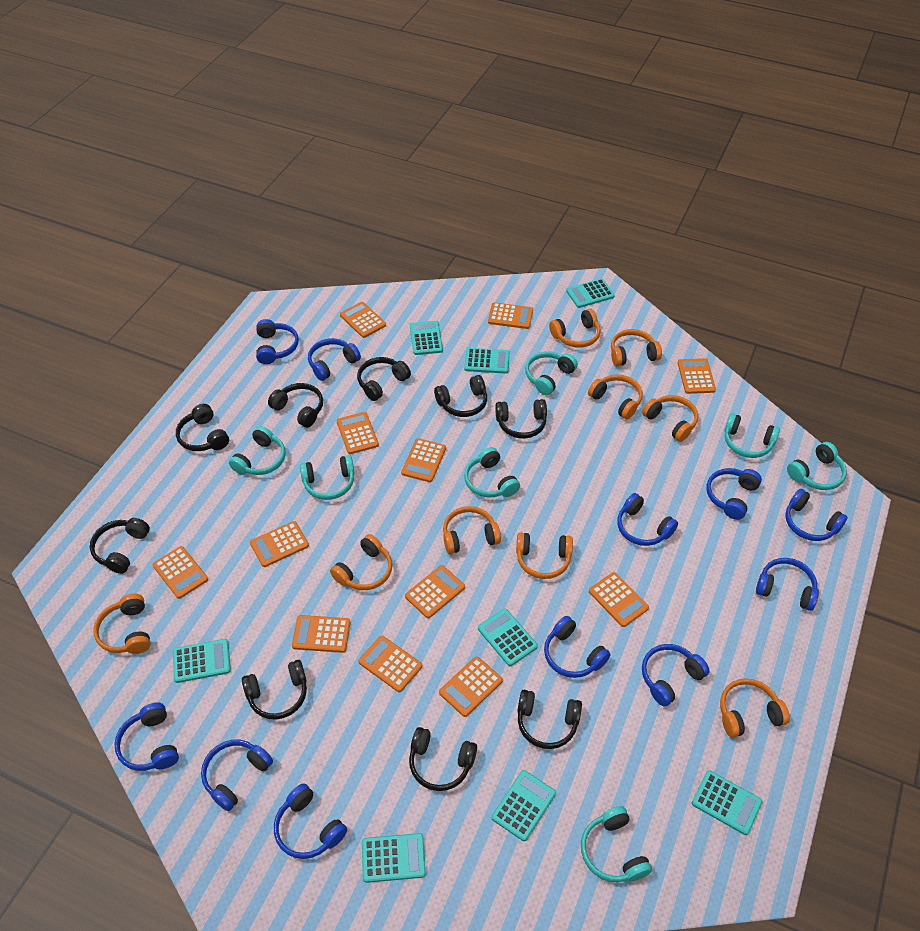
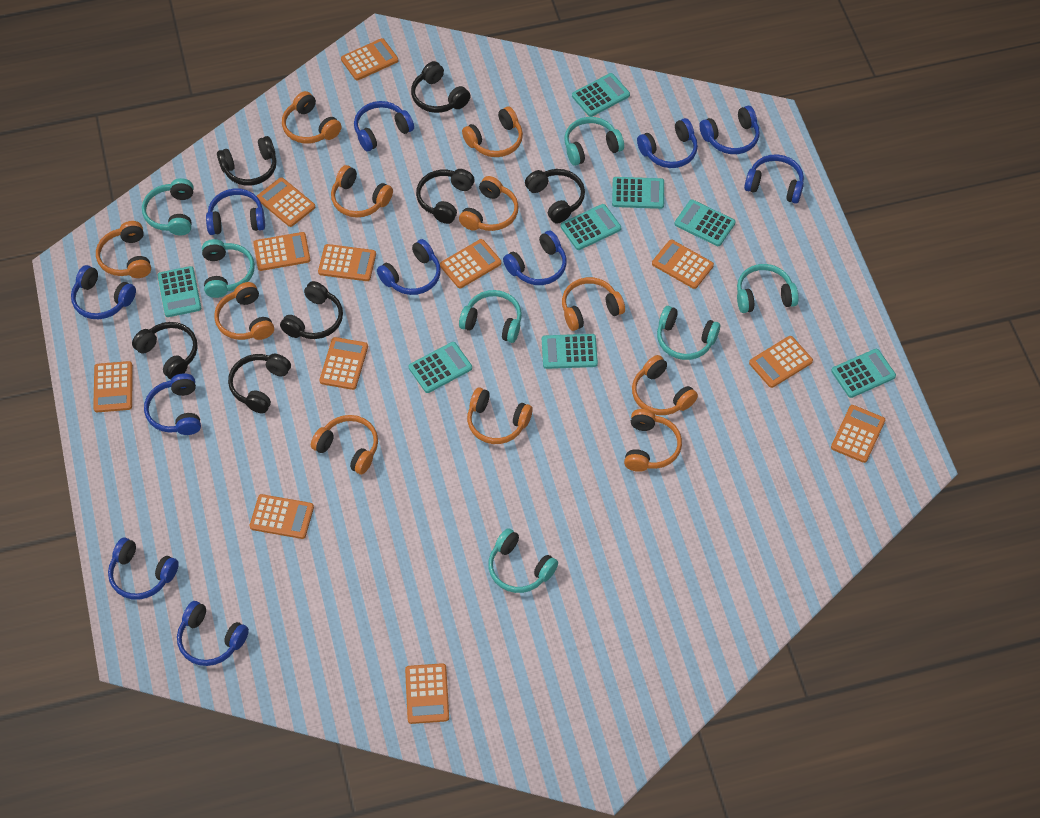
black headphones: [90,518,150,574] [176,404,229,451] [242,660,307,720] [268,383,323,428] [357,357,411,401] [409,727,477,791] [434,375,487,417] [495,399,547,439] [518,690,582,749] = 9 -> [132,322,198,380] [217,136,277,186] [228,353,291,413] [280,281,343,339] [411,61,471,113] [416,169,475,224] [525,169,585,223] = 7
orange headphones: [93,593,151,654] [330,534,392,590] [443,506,501,554] [516,532,573,579] [549,309,601,348] [588,374,643,419] [611,329,662,366] [642,395,698,442] [720,678,790,738] = 9 -> [96,221,151,278] [214,282,274,340] [282,91,342,144] [311,415,378,475] [331,165,393,218] [459,176,519,231] [462,106,523,157] [467,387,533,444] [562,277,625,331] [624,409,682,472] [632,355,698,415] = 11

